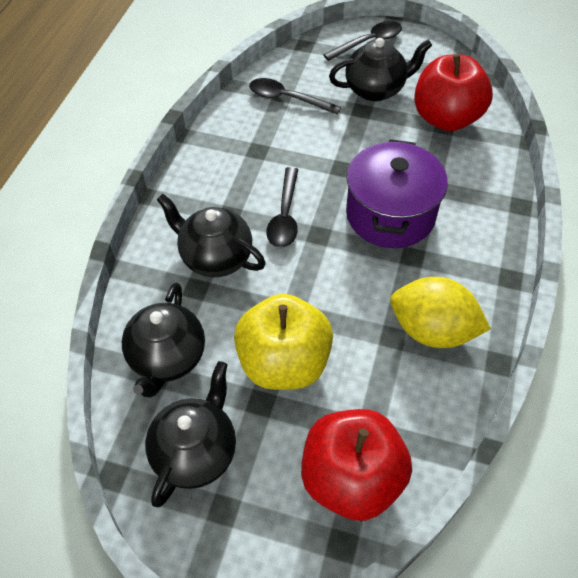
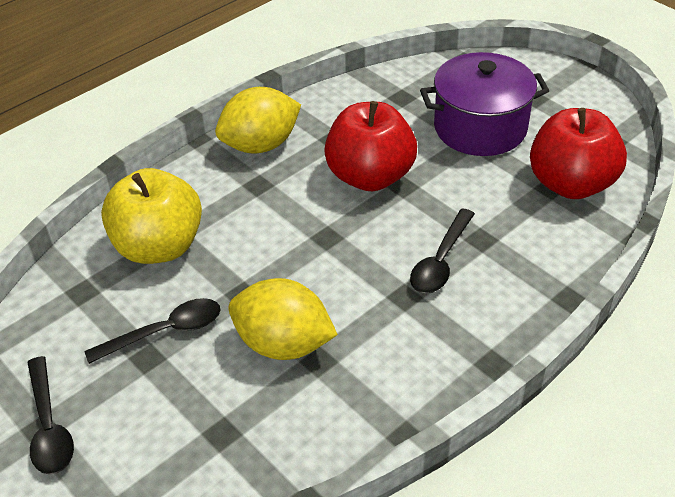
black teapot: [122,283,205,398] [145,361,236,507] [157,194,266,277] [329,38,432,102] = 4 -> none = 0
yellow lemon: [390,277,491,348] = 1 -> [215,87,301,153] [228,278,338,360] = 2

